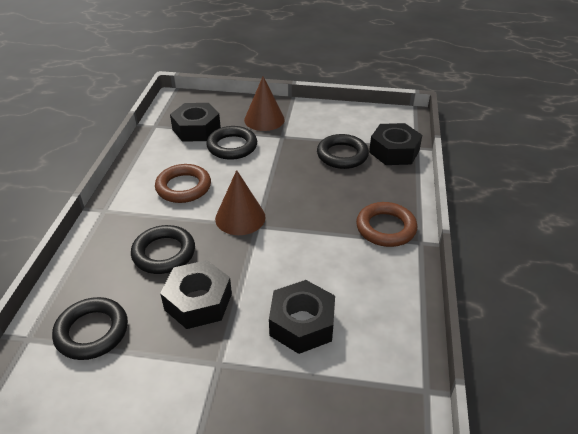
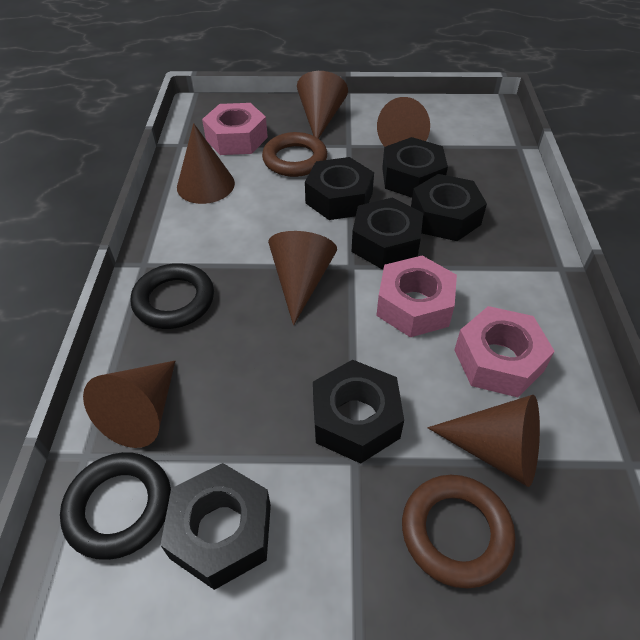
black nut: [160,260,232,329] [170,103,221,142] [269,280,335,354] [369,123,422,165] = 4 -> [161,463,271,590] [305,157,374,220] [313,360,404,464] [352,198,423,269] [382,137,448,198] [411,174,487,241] = 6
black ring: [52,297,128,360] [131,225,195,274] [206,126,257,160] [317,134,369,169] = 4 -> [60,452,171,560] [131,263,214,329] = 2
brown cone: [215,170,266,235] [244,76,285,131] = 2 -> [83,361,175,448] [177,123,235,204] [268,231,337,325] [297,71,348,139] [377,97,430,147] [427,395,540,487] = 6
pink nut: none = 0 -> [202,103,268,155] [376,256,457,337] [454,306,555,397] = 3

